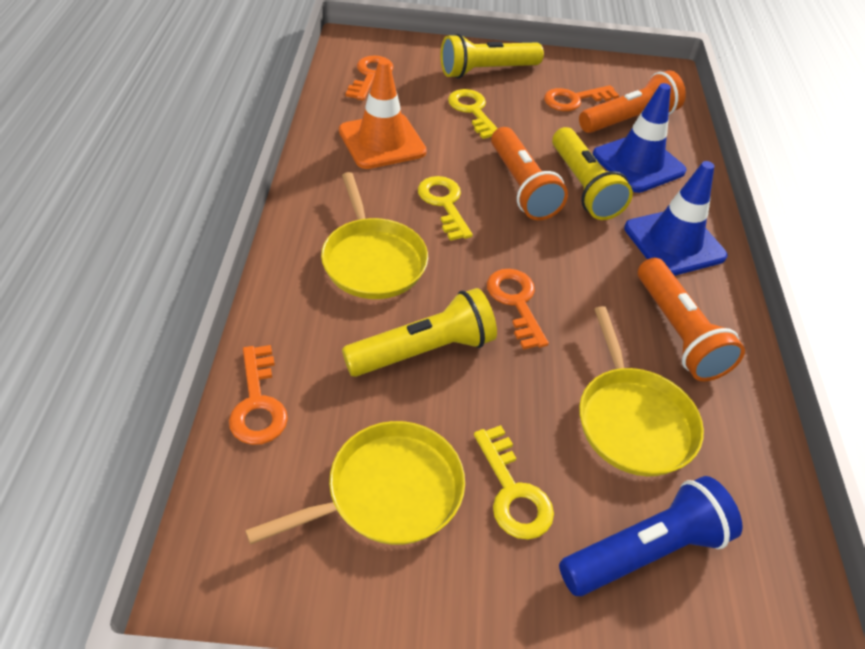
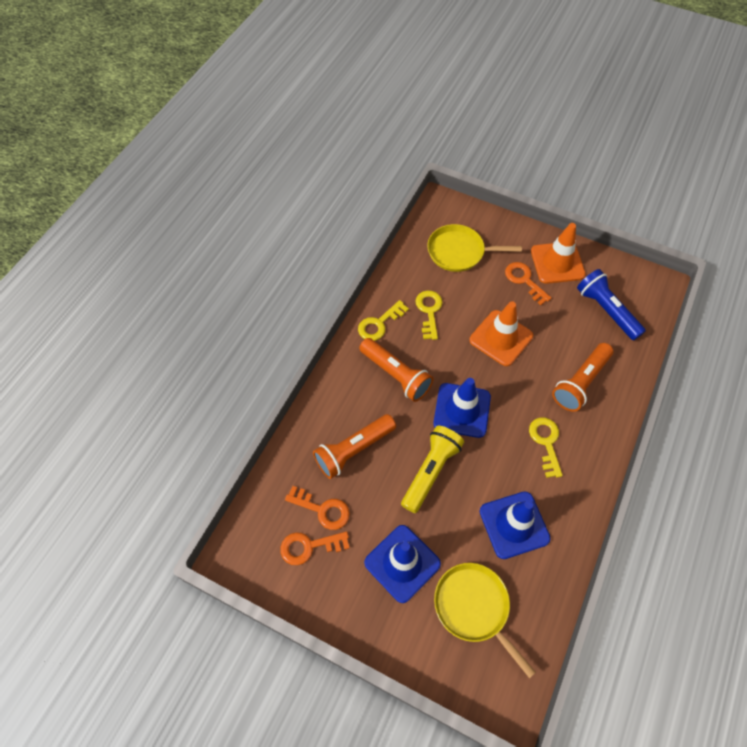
blue traffic cone: [592,83,687,193] [624,161,727,276] = 2 -> [364,525,441,603] [433,378,491,438] [480,491,551,559] = 3
orange key: [229,345,288,445] [346,55,394,101] [487,269,549,350] [544,85,619,111] = 4 -> [280,532,349,565] [285,486,350,530] [505,262,551,305] = 3
orange traffic cone: [339,59,427,169] = 1 -> [469,301,533,366] [531,223,586,284] = 2
yellow flashlight: [342,288,497,377] [440,34,544,78] [552,127,633,220] = 3 -> [401,426,464,513] = 1
yellow pan: [245,421,465,545] [321,172,428,299] [579,306,704,477] = 3 -> [427,224,522,272] [434,563,536,678] = 2

